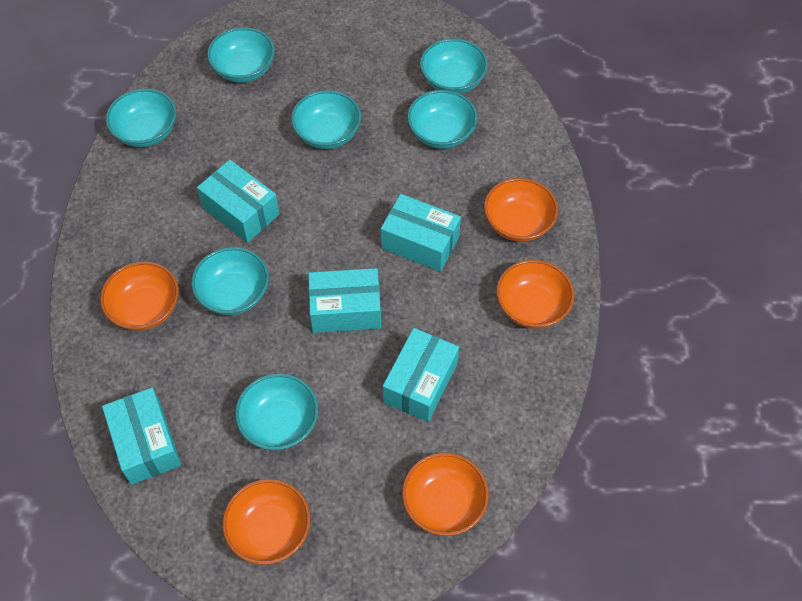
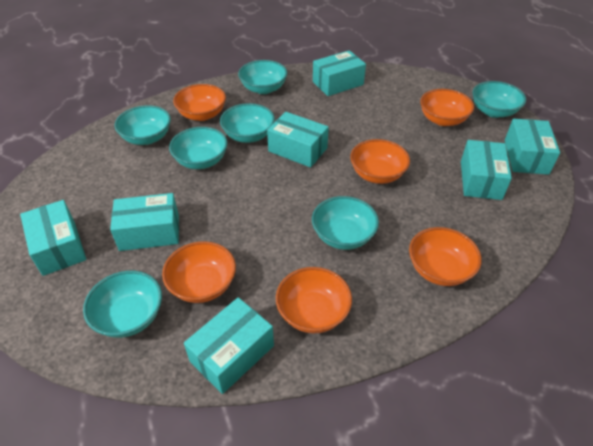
orange bowl: [100,262,179,331] [222,479,310,565] [402,453,489,536] [484,178,558,242] [496,260,575,329] = 5 -> [162,241,236,303] [173,84,226,121] [276,267,352,333] [350,139,410,184] [409,227,482,286] [420,89,474,126] = 6
turquoise box: [102,388,181,485] [197,160,279,243] [308,268,381,333] [381,194,461,272] [383,328,459,422] = 5 -> [20,200,86,276] [110,193,179,251] [184,297,274,394] [267,112,329,168] [313,50,366,96] [461,140,512,200] [505,119,560,175] = 7

